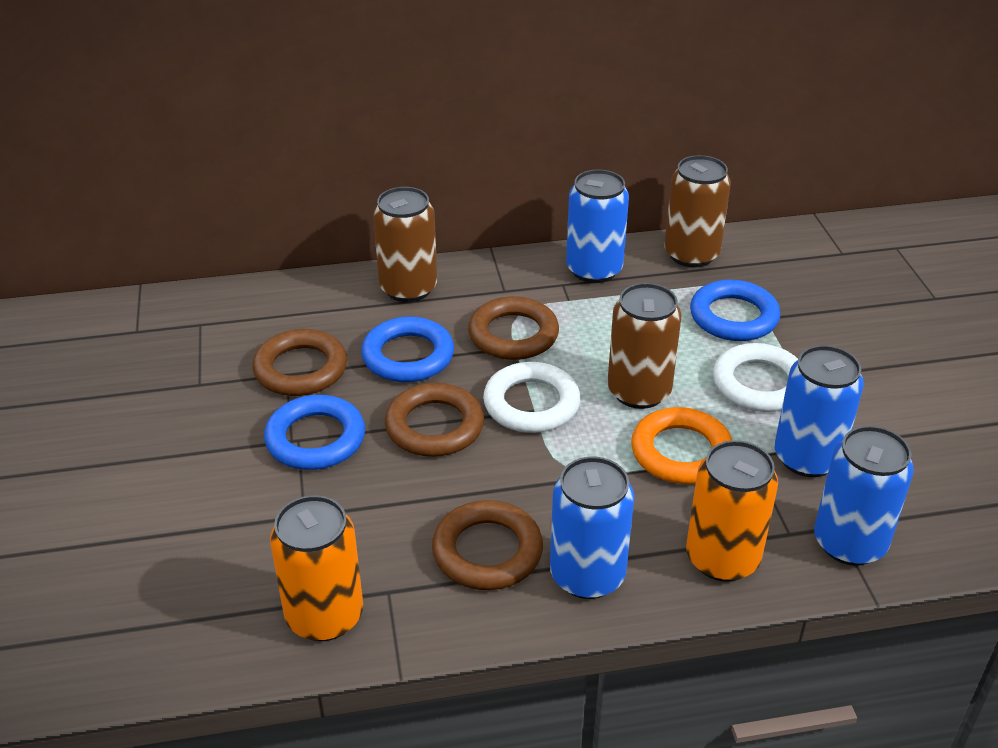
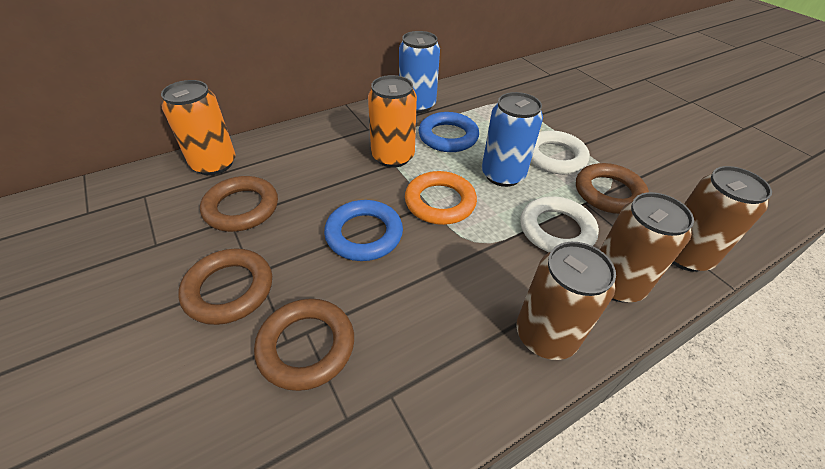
blue can: [550,457,634,599] [566,169,629,283] [775,345,864,477] [814,426,914,566] = 4 -> [399,31,440,113] [482,92,543,187] = 2
blue ring: [264,395,365,470] [361,317,454,382] [690,280,780,341] = 3 -> [324,200,403,261] [419,112,479,152] = 2

